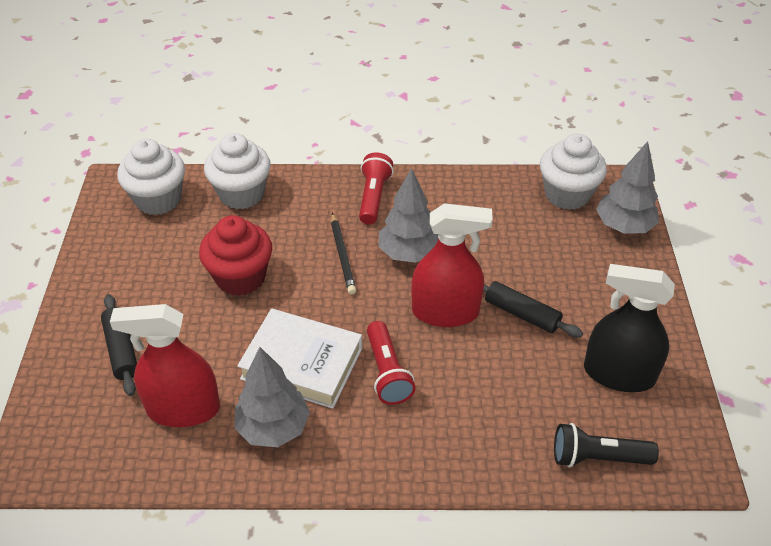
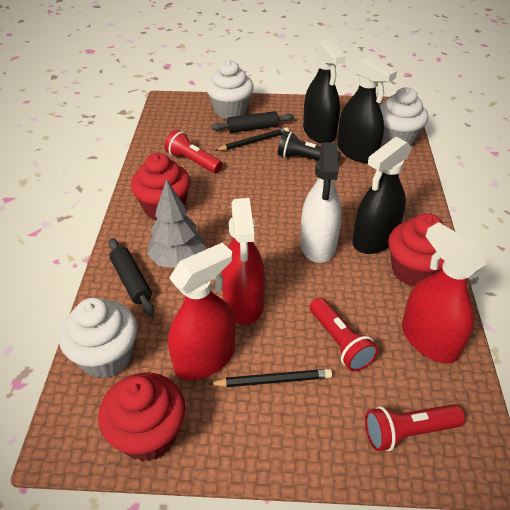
black pencil: [331,213,356,294] = 1 -> [209,369,332,387] [215,127,289,151] = 2
black spray bottle: [584,264,675,392] = 1 -> [303,39,346,143] [338,56,397,163] [352,137,412,254] = 3
grey tree: [234,347,310,447] [379,168,438,263] [596,141,659,234] = 3 -> [147,179,206,268] = 1
red cupcake: [199,215,272,296] = 1 -> [98,373,186,461] [131,153,190,220] [388,213,444,286] = 3
red flashlight: [359,152,394,224] [367,321,416,405] = 2 -> [164,130,223,173] [310,297,378,372] [365,404,465,451] = 3
red spray bottle: [110,304,220,427] [411,203,493,327] = 2 -> [168,243,235,380] [221,198,265,325] [402,222,486,363] = 3
white book: [237,308,362,409] = 1 -> none = 0
white spray bottle: none = 0 -> [300,142,342,263] = 1

